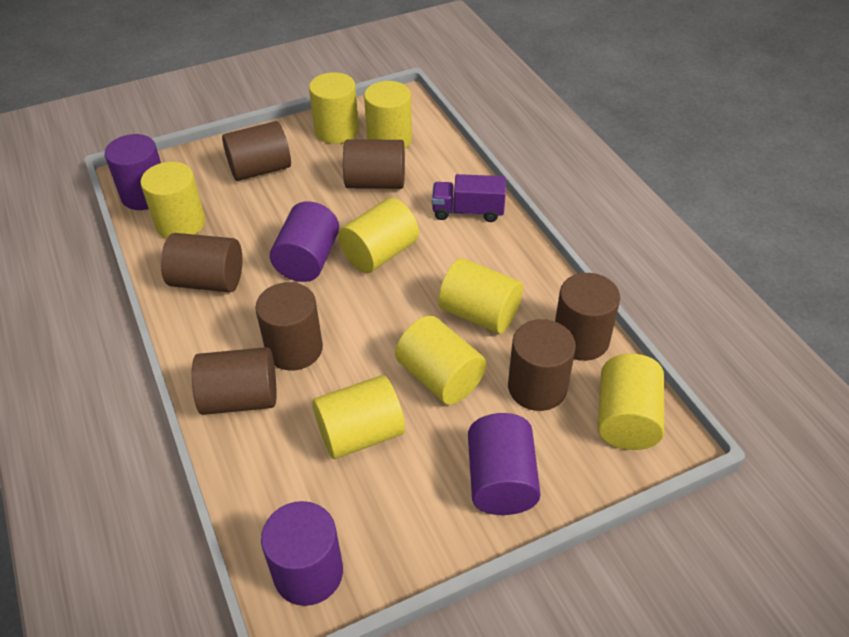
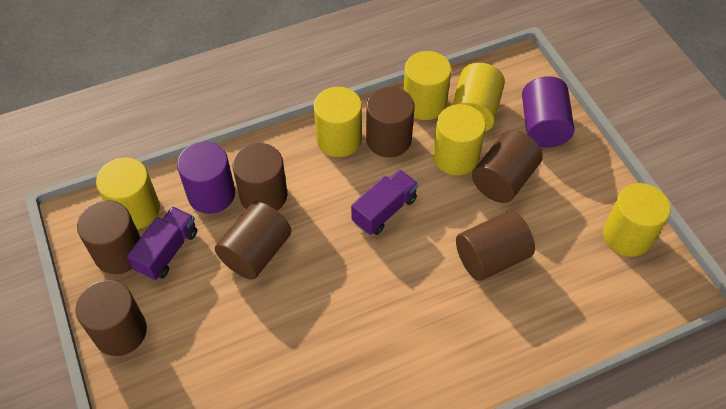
purple cylinder: [105,134,161,210] [261,501,343,606] [270,201,339,282] [468,413,541,515] = 4 -> [177,142,235,214] [522,76,574,147] = 2
purple truck: [432,174,506,222] = 1 -> [127,206,197,281] [351,169,418,235] = 2
yellow cylinder: [140,162,205,239] [309,72,359,144] [313,375,405,459] [338,198,419,273] [364,81,412,148] [395,316,486,405] [438,258,523,334] [598,354,664,450] = 8 -> [96,157,160,230] [314,87,362,157] [403,51,451,120] [433,104,486,175] [451,63,505,131] [603,183,671,257] = 6

